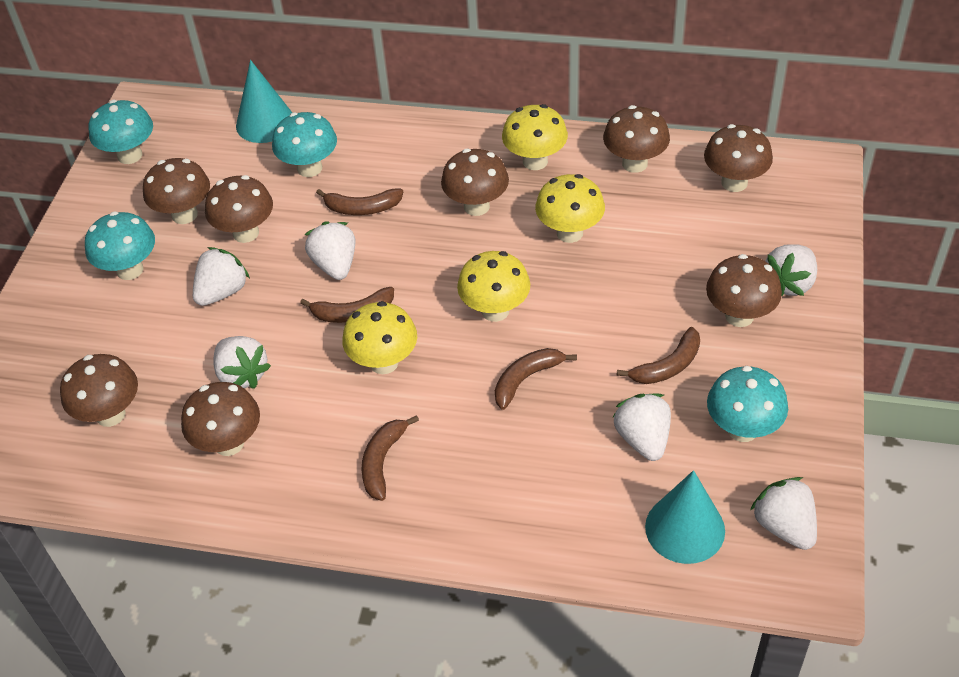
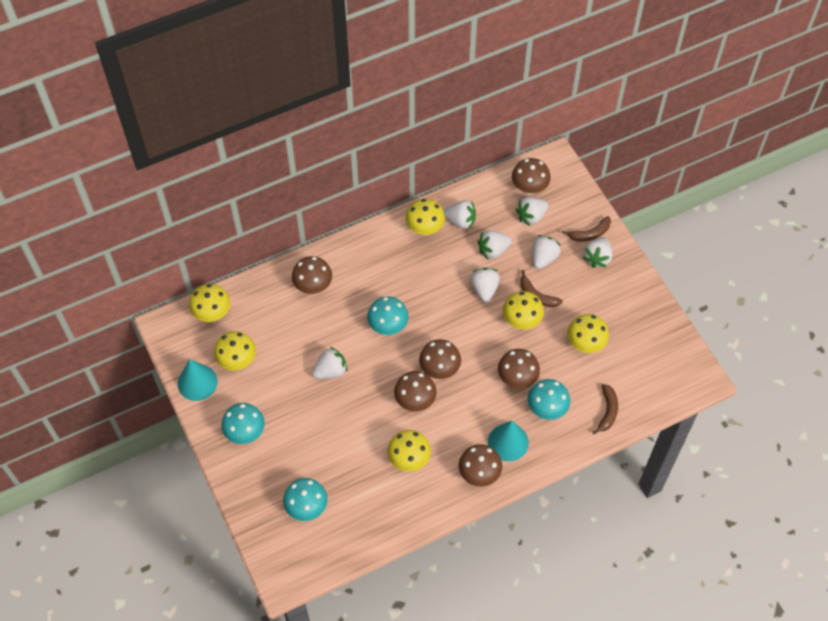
brown banana: [300,287,394,323] [316,189,403,215] [361,415,419,501] [495,348,577,410] [616,327,700,384] = 5 -> [520,270,563,307] [562,216,611,242] [593,384,618,434] = 3
brown mushroom: [60,354,138,427] [143,158,210,224] [181,382,260,456] [205,175,273,243] [441,149,509,216] [603,105,670,173] [704,124,773,192] [706,254,782,327] = 8 -> [292,256,332,294] [394,371,437,411] [419,339,461,379] [459,444,502,487] [498,349,540,389] [512,158,551,195] = 6
white strawberry: [193,247,250,306] [213,336,271,389] [304,221,356,280] [613,393,671,461] [750,477,817,550] [766,244,817,296] = 6 -> [312,347,348,379] [443,200,476,229] [470,268,500,302] [478,230,512,259] [516,197,548,226] [532,235,561,269] [583,237,613,268] = 7
yellow mushroom: [342,301,417,374] [457,251,530,322] [502,104,568,170] [535,174,605,243] = 4 -> [189,284,230,322] [214,331,256,371] [387,430,431,472] [406,199,445,236] [503,291,544,329] [567,314,609,353] = 6

